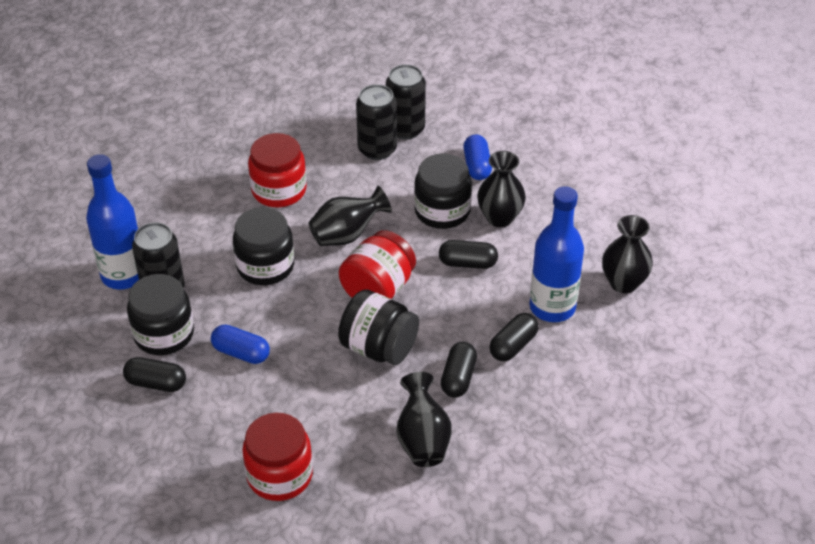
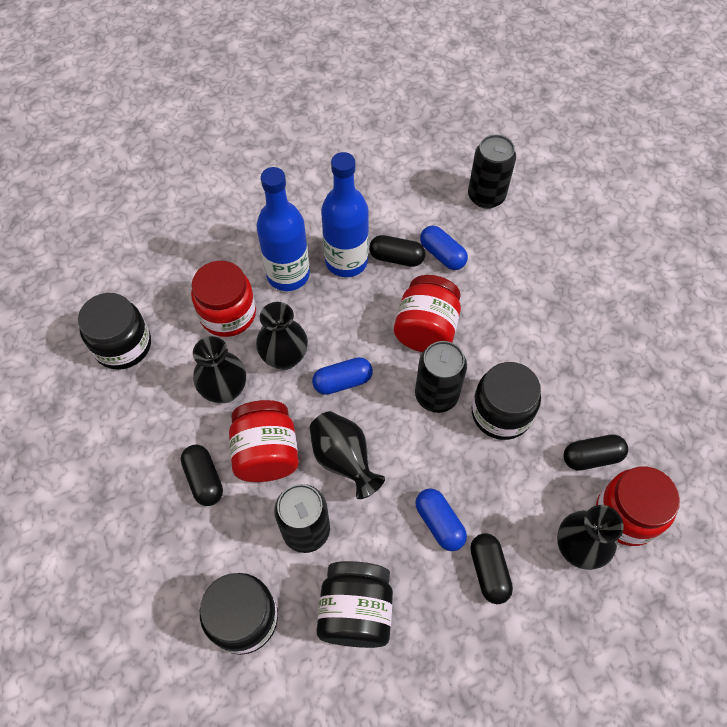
blue capsule: [211,325,270,364] [463,134,492,180] = 2 -> [312,357,373,395] [415,488,467,551] [420,225,468,270] = 3
red jar: [242,413,313,501] [248,133,307,207] [339,230,416,299] = 3 -> [191,261,256,337] [229,400,299,482] [394,275,461,352] [596,466,680,546] = 4

